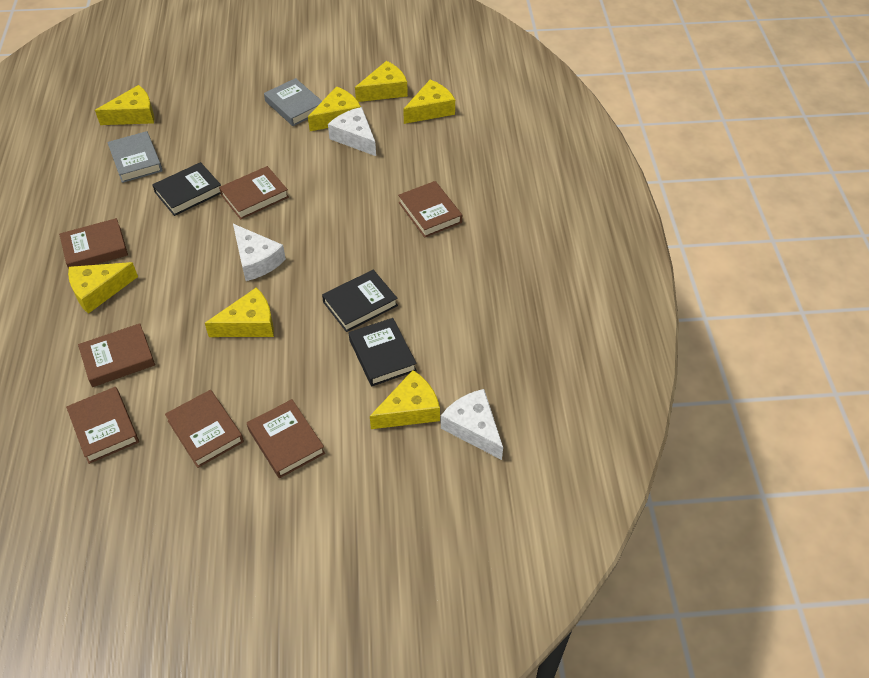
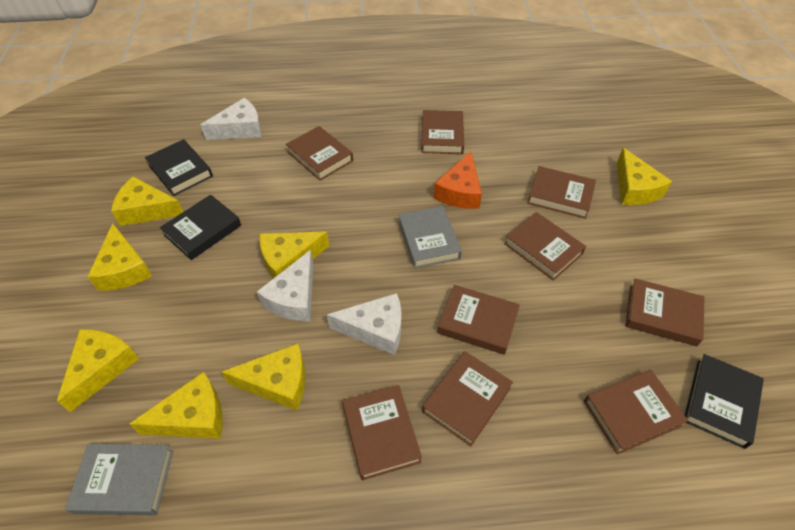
brown book: [59,218,128,269] [66,387,139,464] [78,323,155,387] [165,390,244,468] [219,166,289,220] [247,399,325,478] [398,181,462,238] = 7 -> [286,126,353,181] [342,385,422,480] [421,110,464,154] [422,351,513,446] [437,285,520,355] [504,212,586,281] [527,166,596,219] [584,370,688,455] [626,278,704,346] = 9
orange cheese: none = 0 -> [434,151,482,209] = 1

